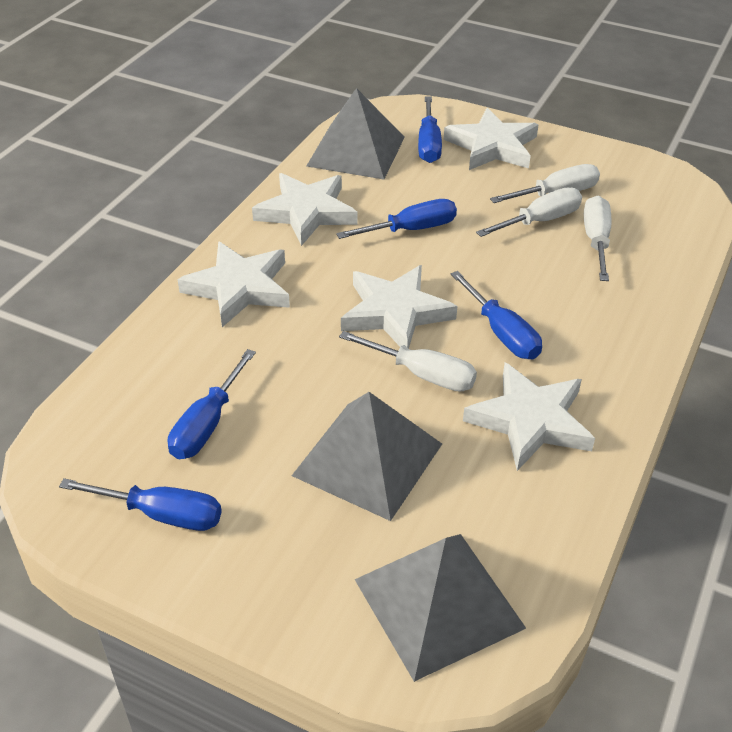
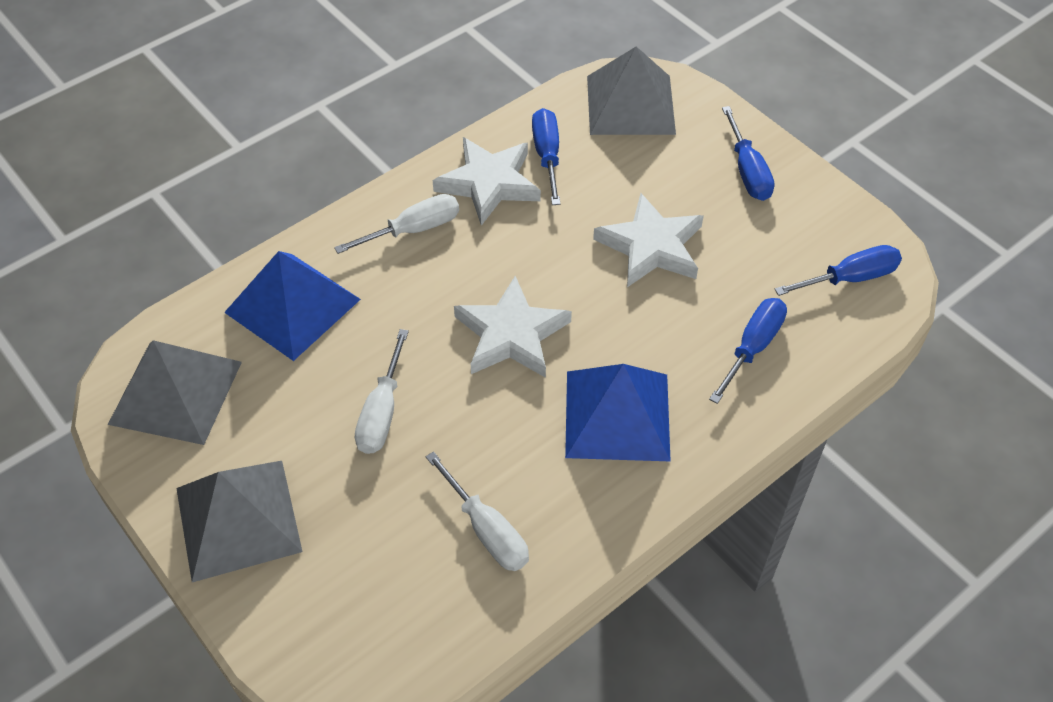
blue pyramid: none = 0 -> [224,251,361,361] [565,364,671,461] = 2
blue screwdriver: [59,478,222,531] [168,349,256,459] [336,199,457,239] [418,96,442,163] [450,271,542,359] = 5 -> [532,108,561,205] [709,298,787,404] [722,106,775,201] [774,245,902,296] = 4
white screwdriver: [339,331,477,392] [476,187,582,237] [490,164,600,203] [584,196,611,281] = 4 -> [334,194,459,254] [355,329,409,454] [426,451,529,571] = 3
white star: [177,242,290,327] [252,173,357,246] [341,265,457,349] [444,108,538,170] [463,362,595,471] = 5 -> [433,137,541,226] [454,276,572,378] [593,193,704,287] = 3

